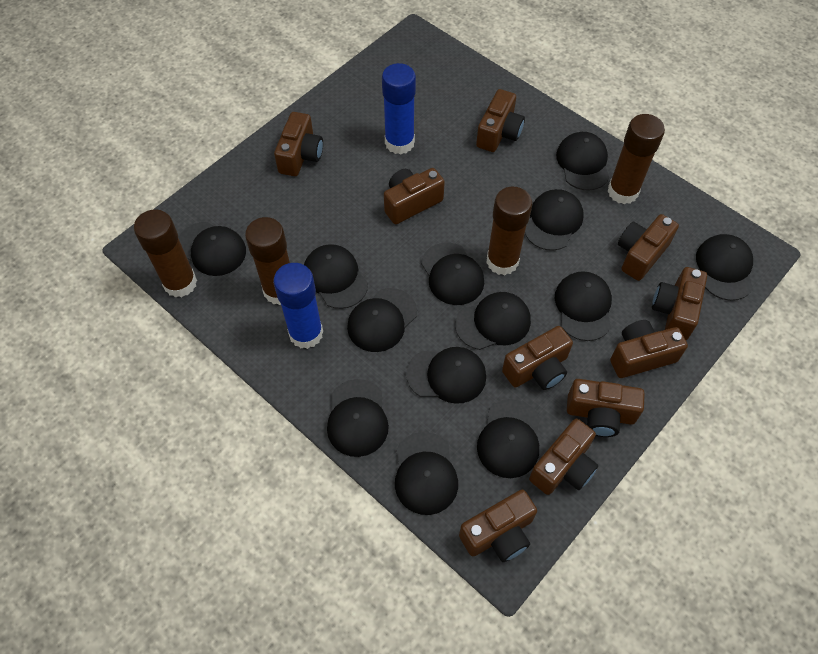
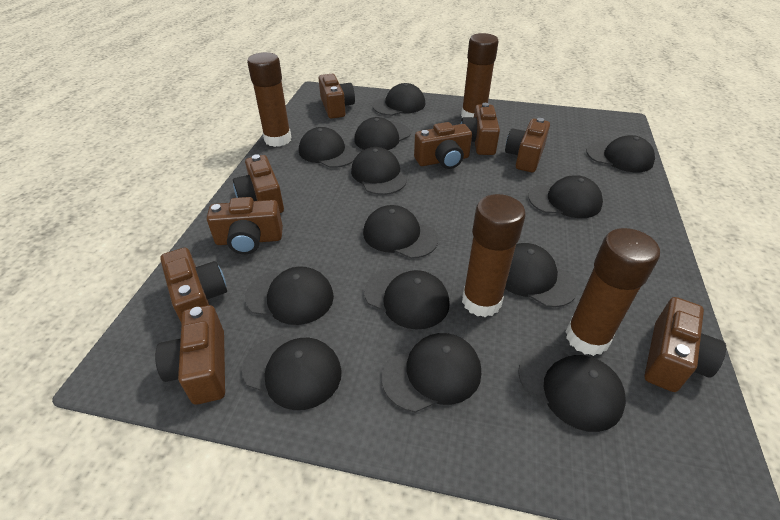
blue glue stick: [273,263,323,349] [382,63,416,155] = 2 -> none = 0
brown camera: [274,112,323,176] [384,168,445,224] [459,490,537,562] [476,89,525,152] [502,326,573,390] [529,419,599,495] [567,379,645,437] [610,320,688,378] [618,214,679,281] [652,267,707,340] = 10 -> [155,305,225,405] [160,248,227,323] [207,197,283,254] [233,154,284,213] [318,74,355,119] [414,122,472,169] [461,103,500,155] [505,118,550,172] [644,297,726,392] = 9

